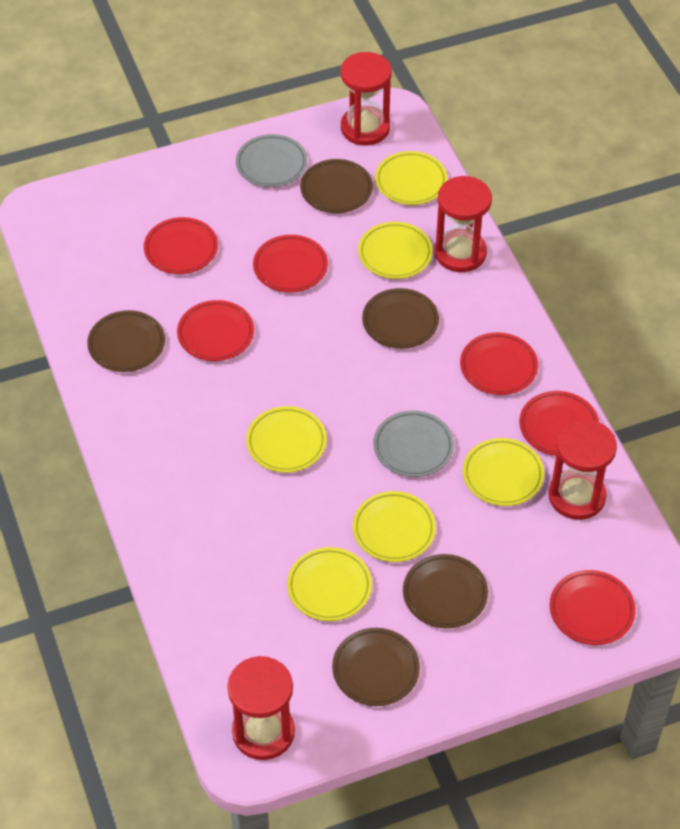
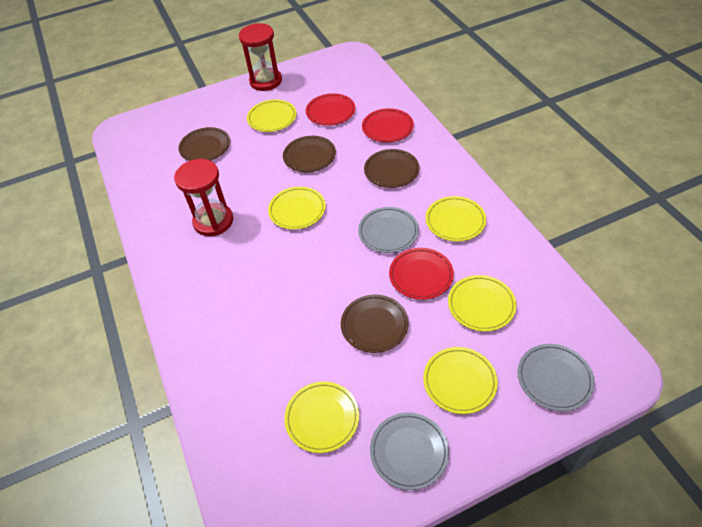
brown plate: [87,310,165,372] [300,159,373,213] [332,628,420,706] [362,288,439,349] [403,554,488,628] = 5 -> [179,127,230,161] [283,136,336,172] [341,295,409,353] [364,149,419,188] = 4
grey plate: [236,134,307,187] [373,410,454,477] = 2 -> [358,207,419,253] [370,412,449,490] [518,344,594,411] = 3
red hourglass: [227,656,295,760] [341,52,392,145] [435,176,492,272] [548,419,617,520] = 4 -> [174,159,233,236] [239,23,282,91] = 2
red plate: [144,217,218,274] [177,300,254,361] [253,235,328,292] [460,332,538,395] [519,391,599,456] [550,570,636,645] = 6 -> [306,93,355,126] [362,108,414,143] [389,248,454,300] = 3

